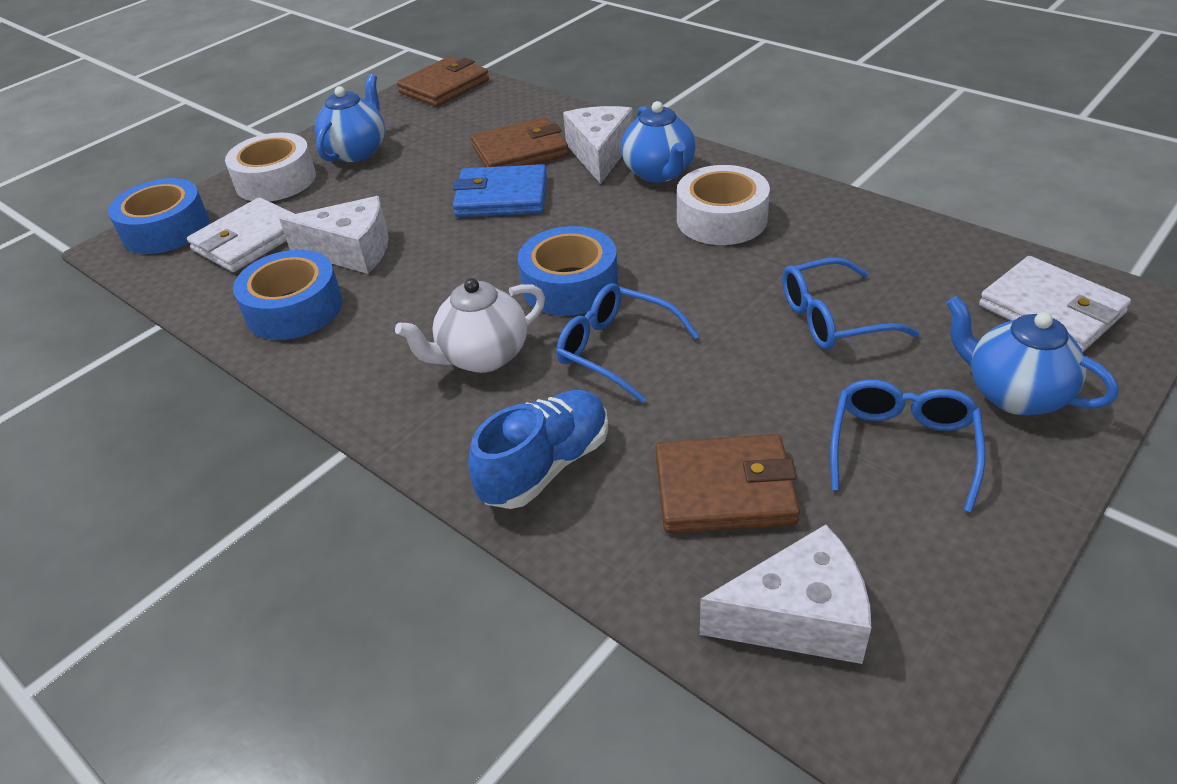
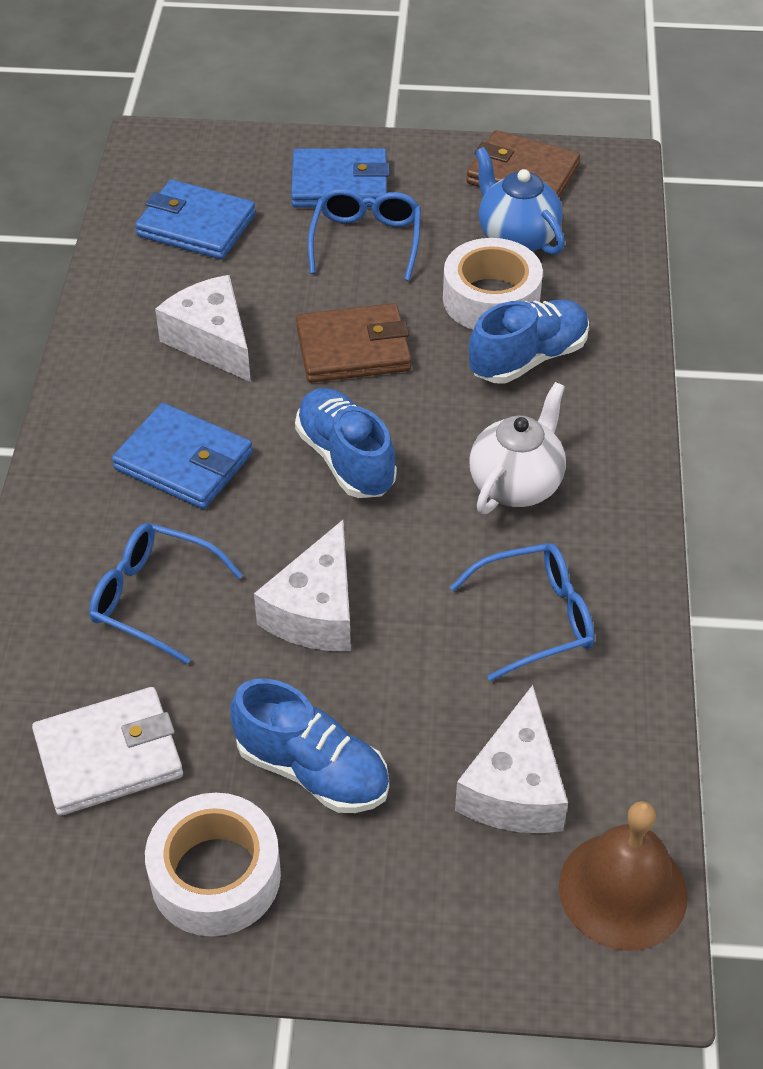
blue shoe: [468,390,608,509] = 1 -> [230,678,389,813] [295,388,397,498] [469,300,589,384] = 3
blue tape: [108,178,209,254] [233,250,343,340] [518,226,618,316] = 3 -> none = 0
blue teapot: [315,74,385,162] [621,101,696,183] [946,296,1119,416] = 3 -> [475,147,565,255] = 1
blue wallet: [453,164,547,217] = 1 -> [112,403,253,509] [135,180,256,259] [291,148,390,208] = 3
brown bell: none = 0 -> [559,801,688,951] = 1
brown wallet: [397,56,489,107] [471,117,569,167] [655,434,800,533] = 3 -> [296,303,411,383] [466,130,580,198] = 2
white wallet: [187,197,294,272] [979,256,1131,352] = 2 -> [32,687,183,816] = 1

